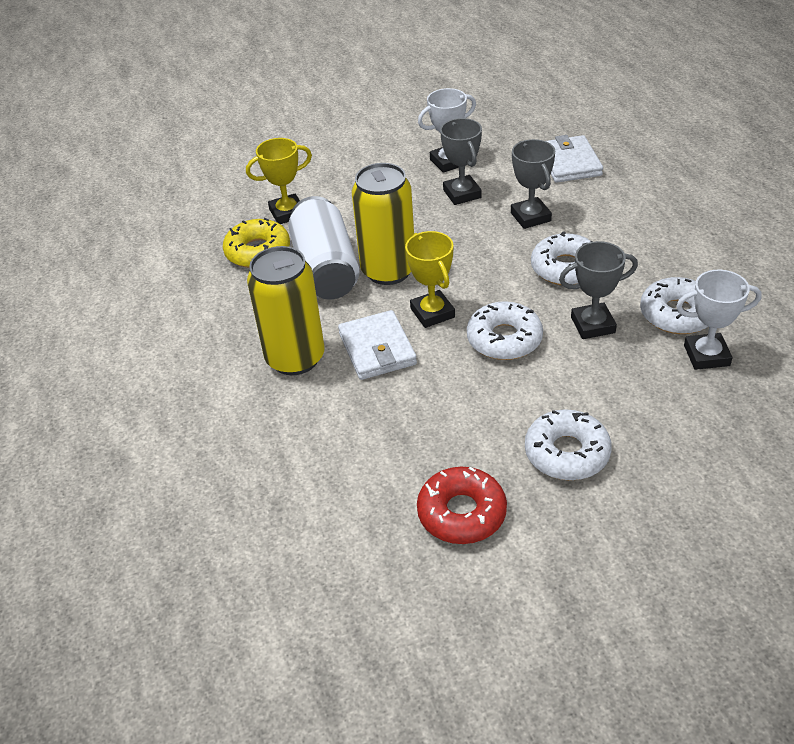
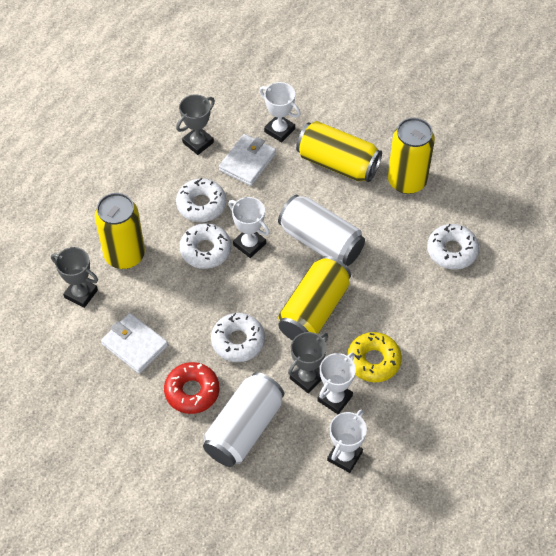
white can: [288,196,360,300] = 1 -> [203,372,284,467] [278,195,365,266] = 2
white trophy: [418,88,476,173] [676,270,762,370] = 2 -> [228,197,269,258] [259,82,301,143] [317,352,356,414] [327,409,367,473] = 4
yellow can: [247,246,325,375] [352,163,414,285] = 2 -> [95,193,145,269] [278,256,351,340] [296,121,382,182] [388,118,435,194] = 4
yellow trophy: [246,138,312,224] [405,231,455,328] = 2 -> none = 0

